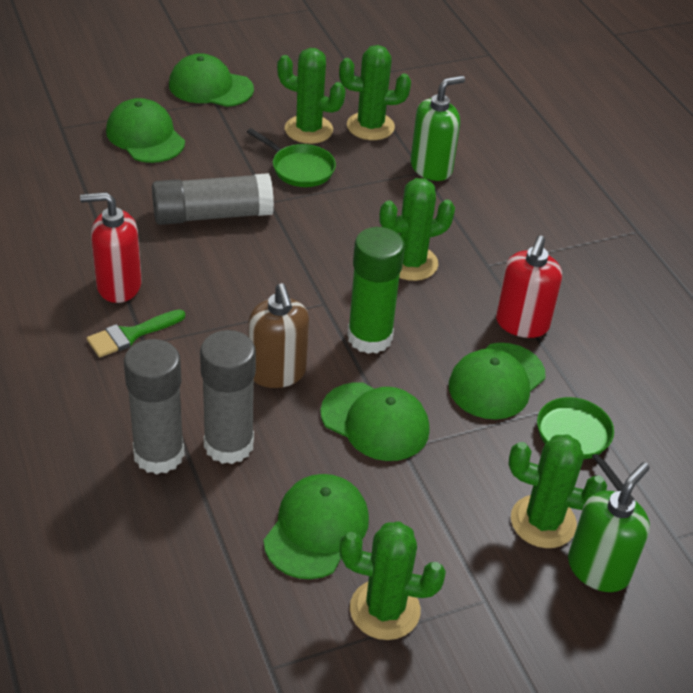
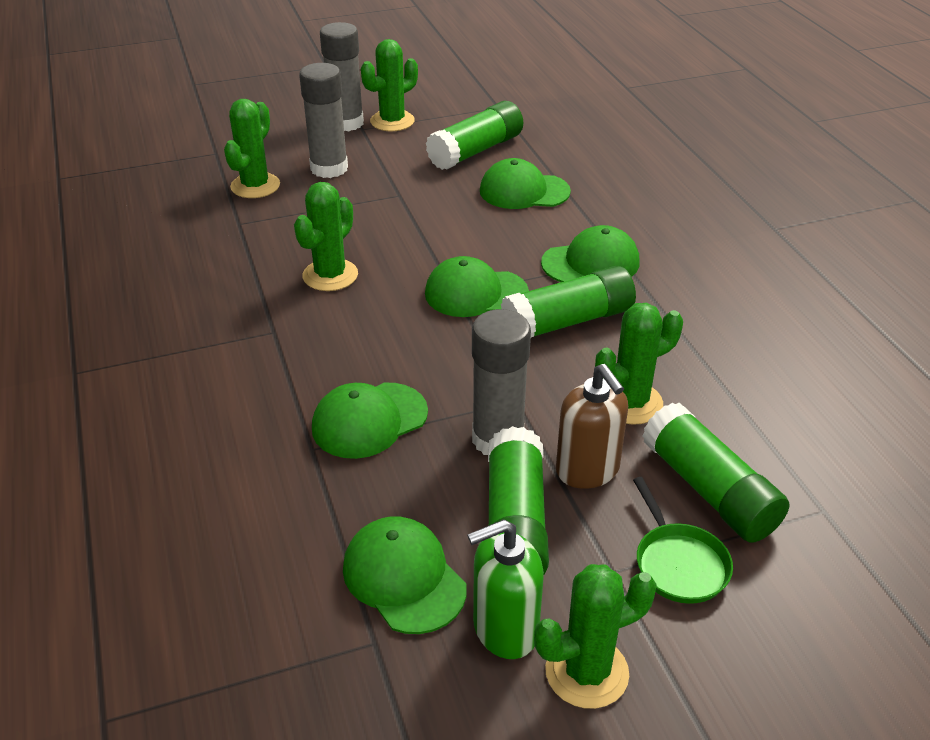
green brush: [87,309,185,358] = 1 -> none = 0
green glue stick: [347,227,405,354] = 1 -> [426,101,523,170] [488,426,549,574] [501,266,636,338] [642,402,789,543] = 4
green pan: [247,128,336,187] [537,397,623,491] = 2 -> [633,477,733,604] = 1
green soap dispenser: [411,76,465,181] [568,462,650,592] = 2 -> [467,519,544,659] = 1
red soap dispenser: [80,192,142,303] [496,236,562,338] = 2 -> none = 0

